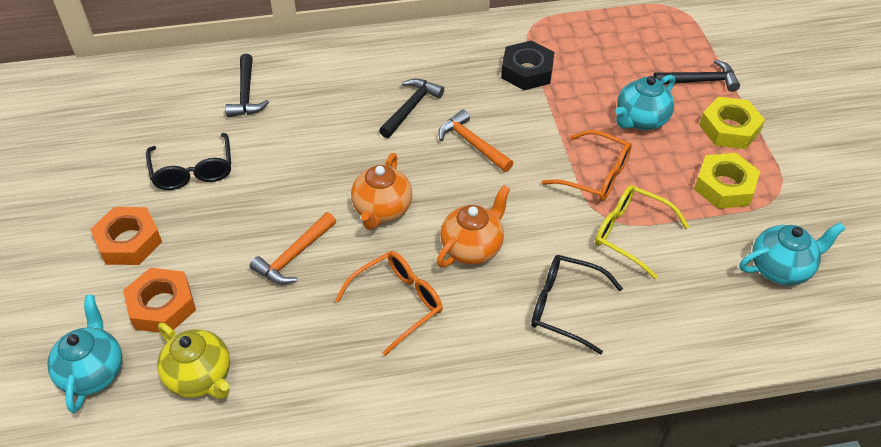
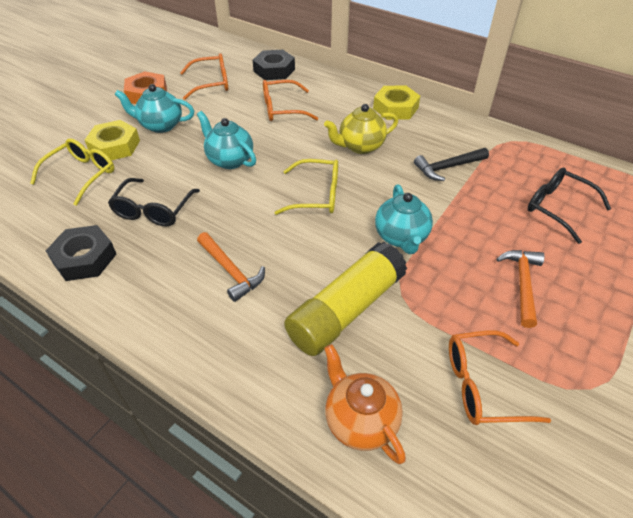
black hammer: [225,54,269,117] [379,79,444,138] [653,60,740,92] = 3 -> [414,148,489,181] = 1
black nut: [501,40,555,90] = 1 -> [46,225,116,281] [253,50,295,80] = 2
orange glasses: [335,251,443,356] [542,130,632,201] = 2 -> [180,53,228,100] [263,80,318,121] [449,331,551,425] = 3
orange nut: [90,207,162,265] [123,268,196,333] = 2 -> [124,71,167,104] = 1
orange teapot: [351,153,412,230] [437,185,510,267] = 2 -> [324,344,406,464] = 1
yellow glasses: [595,185,689,280] = 1 -> [30,138,115,206] [274,159,338,215] = 2
yellow glue stick: none = 0 -> [284,242,407,356] = 1

